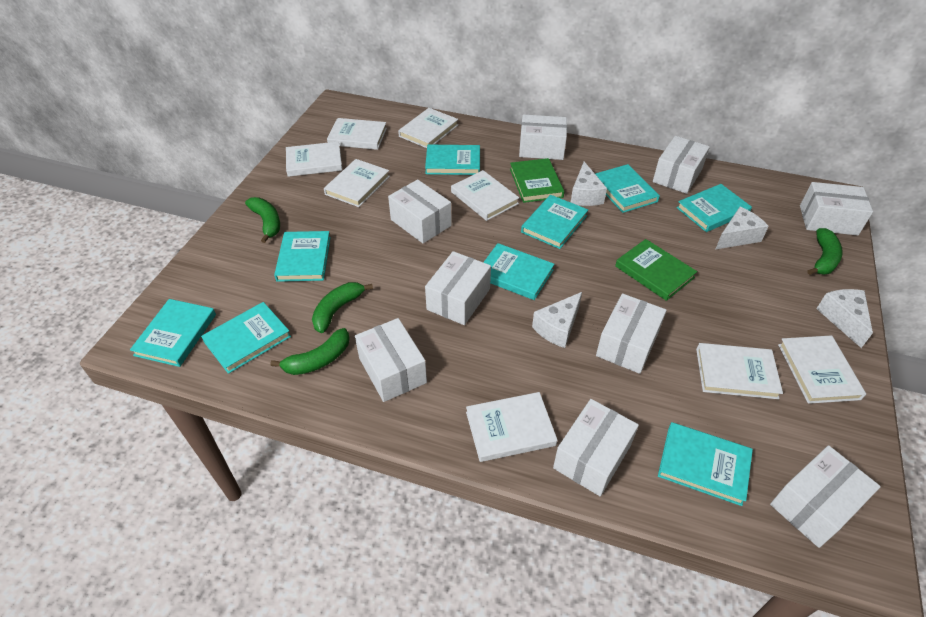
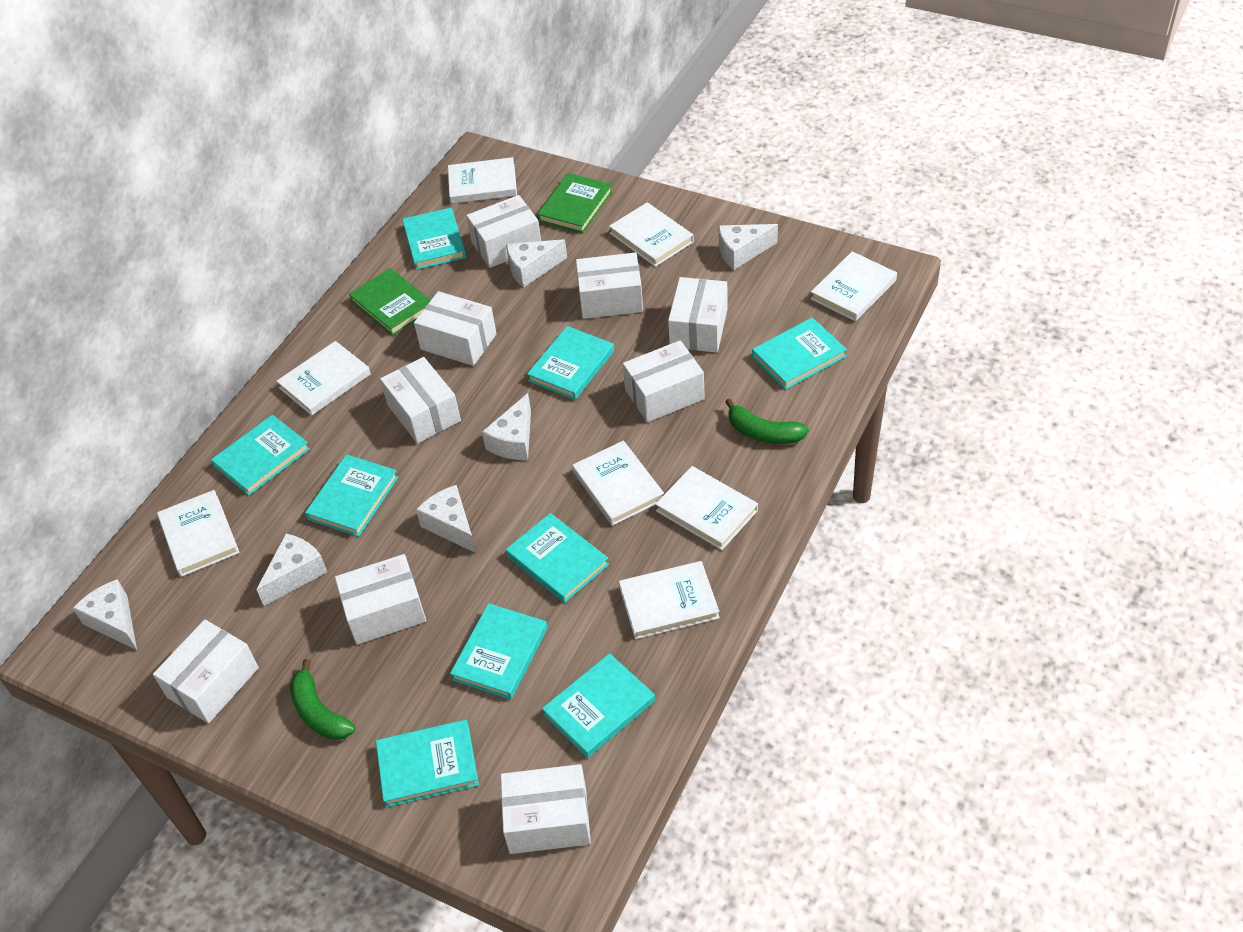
green banana: [245,197,280,243] [270,328,350,375] [312,282,373,333] [807,228,843,275] = 4 -> [290,659,355,740] [725,398,809,444] = 2
white cheese: [532,292,582,348] [571,162,607,206] [715,207,769,250] [816,289,873,348] = 4 -> [73,579,137,650] [256,534,327,606] [416,485,476,553] [482,393,531,460] [506,239,567,288] [718,224,778,270] = 6

